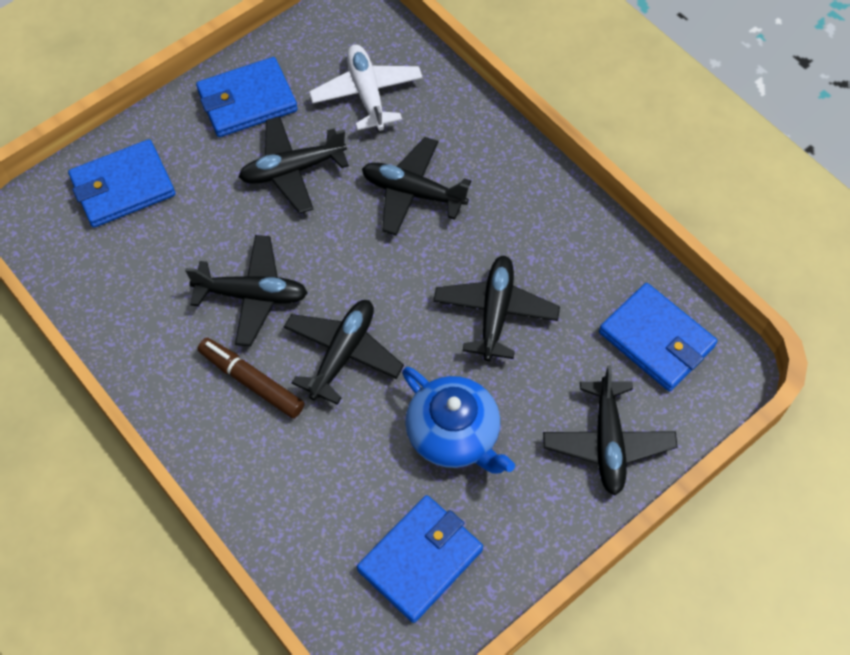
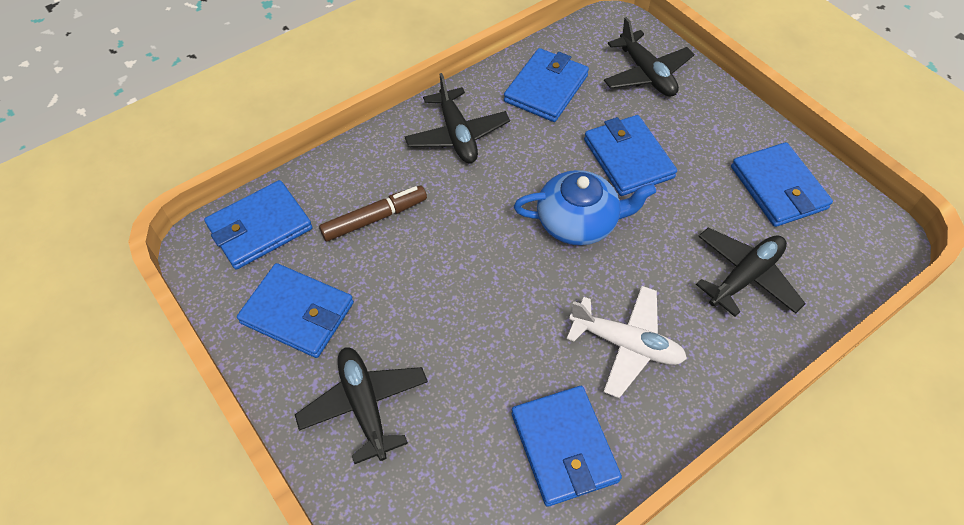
black plane: [185,235,308,346] [239,116,349,214] [284,300,404,405] [362,137,471,236] [433,256,560,361] [543,365,677,495] = 6 -> [295,347,428,464] [404,73,510,163] [604,17,695,97] [696,228,806,317] = 4
blue wallet: [68,139,175,228] [196,57,297,137] [357,495,483,623] [599,283,718,391] = 4 -> [204,180,312,270] [237,263,354,358] [504,48,589,122] [511,386,622,507] [584,115,677,196] [731,142,833,227] = 6

